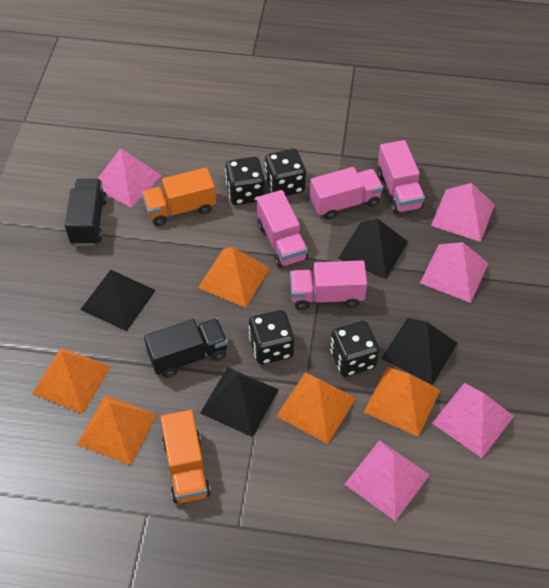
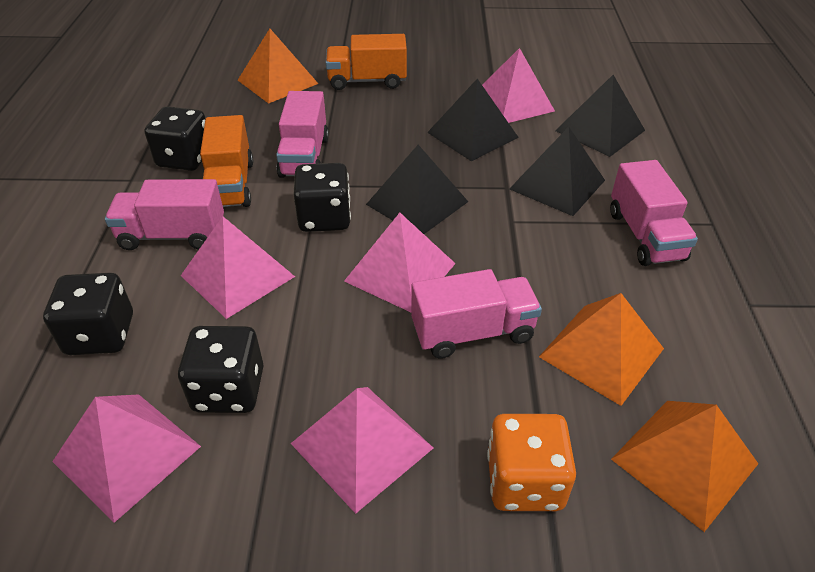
black truck: [65,179,107,246] [144,318,228,378] = 2 -> none = 0
orange dice: none = 0 -> [487,414,576,511] = 1
orange pyramid: [32,348,111,414] [77,395,157,465] [198,247,270,308] [276,372,356,444] [364,367,440,437] = 5 -> [238,29,318,104] [539,293,664,406] [611,401,758,532] = 3

